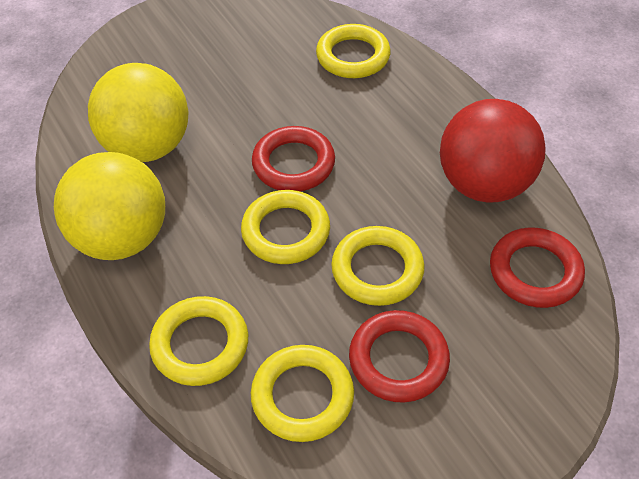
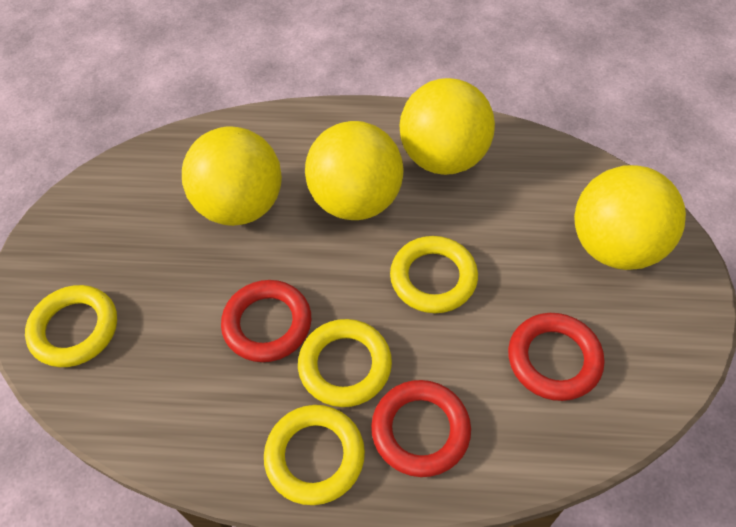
red ball: [440,99,546,203] = 1 -> none = 0
yellow ball: [54,152,165,260] [88,63,189,162] = 2 -> [182,126,282,226] [305,121,404,220] [399,78,495,175] [574,165,686,270] = 4
yellow ring: [149,296,248,386] [241,190,330,264] [251,345,354,442] [316,24,391,78] [331,226,425,306] = 5 -> [25,285,117,367] [264,405,365,505] [298,319,392,407] [390,236,478,313] = 4

